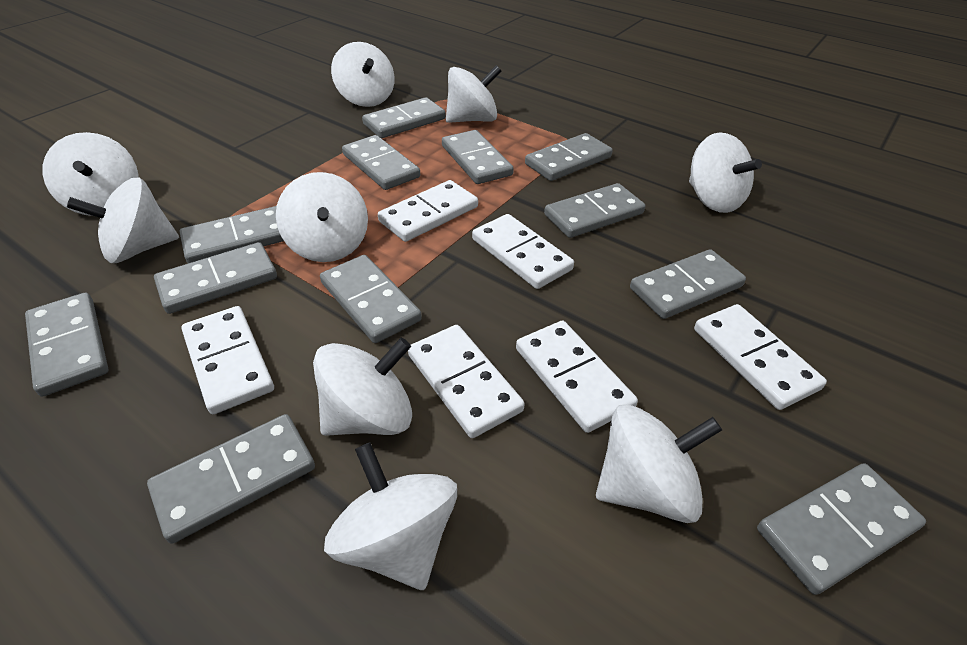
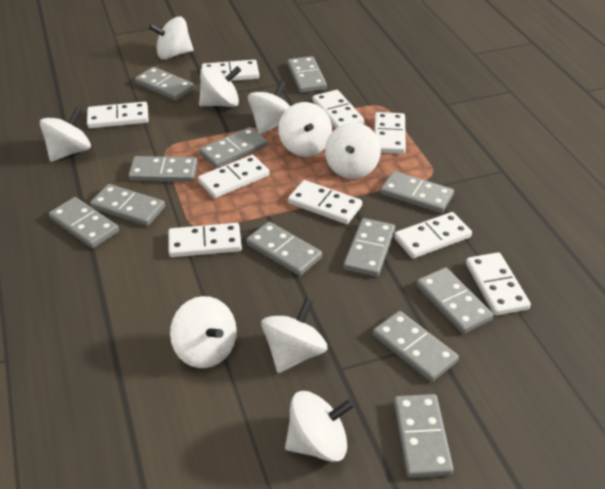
white domino: [181,306,274,414] [378,180,478,242] [408,325,525,438] [472,214,574,289] [516,321,638,433] [694,304,827,410] = 6 -> [87,102,149,128] [168,223,242,257] [198,155,269,198] [202,60,259,81] [288,180,362,224] [313,90,364,128] [374,112,406,154] [394,212,472,259] [466,252,531,316] = 9

